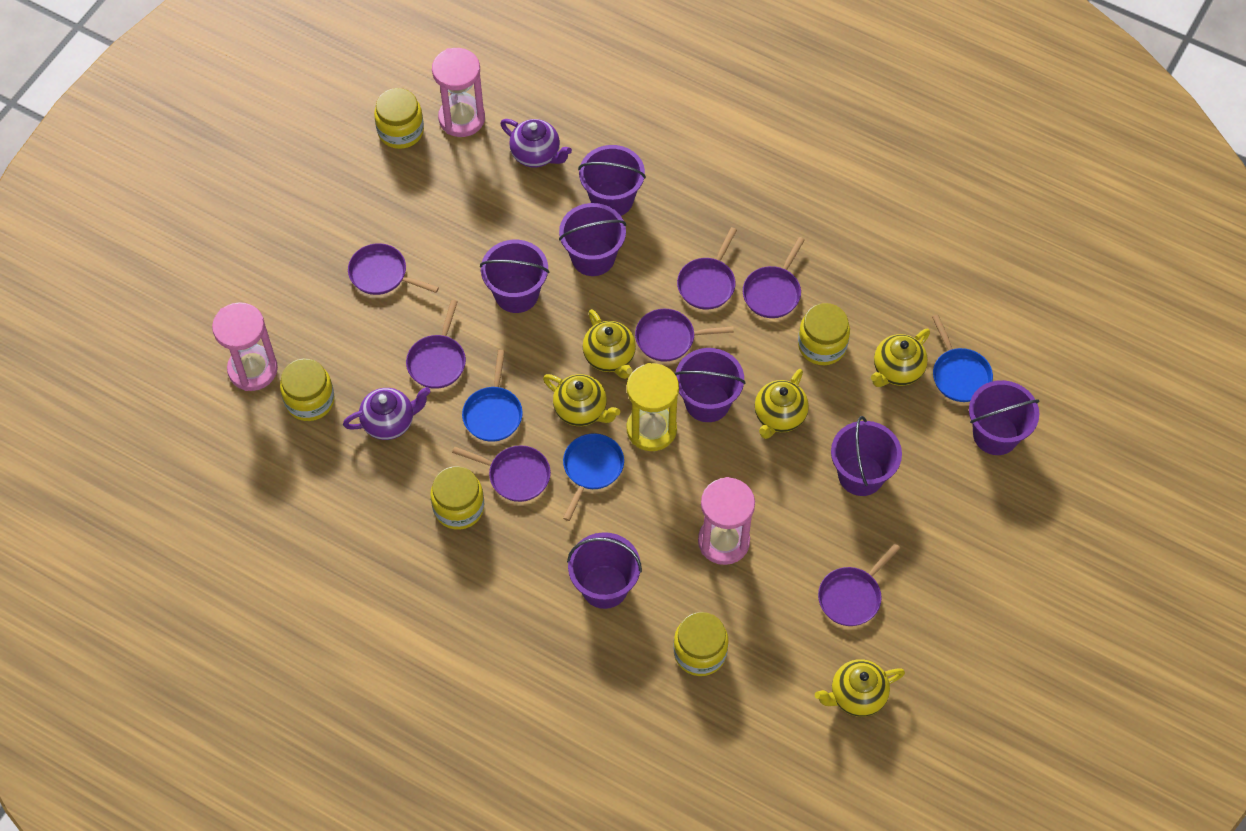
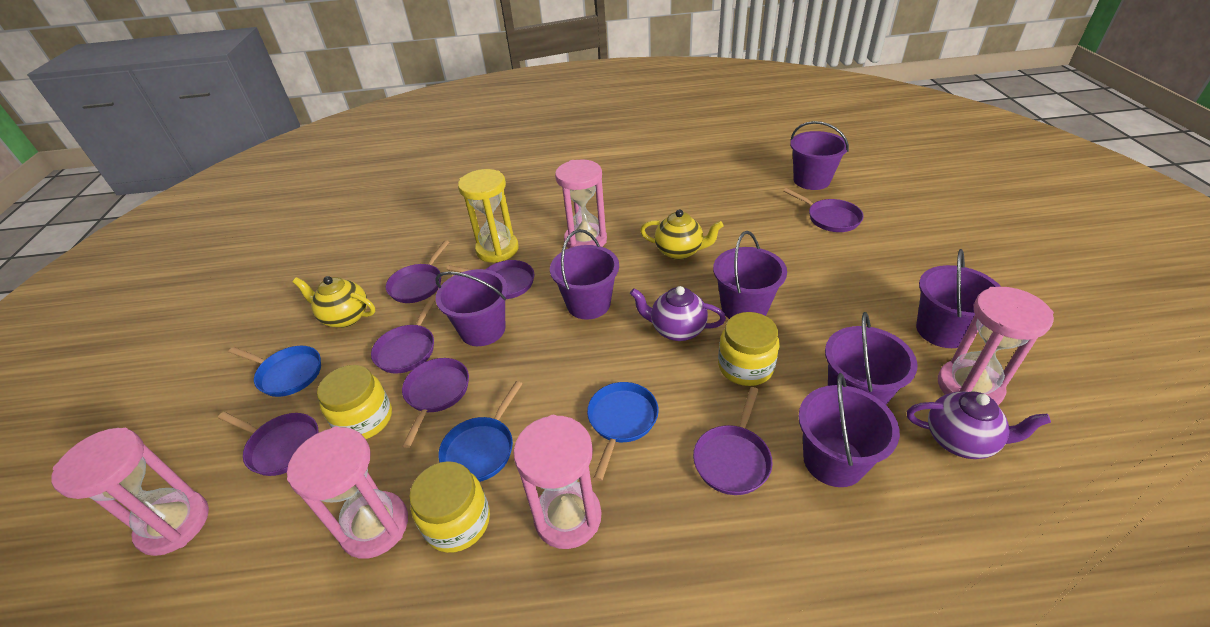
pink hourglass: [212,302,278,391] [432,48,485,137] [698,477,755,565] = 3 -> [51,428,209,556] [287,427,408,559] [513,415,602,549] [555,160,607,249] [938,287,1054,405] = 5
yellow jar: [280,359,335,421] [374,88,424,149] [430,466,484,530] [673,612,728,676] [798,303,850,365] = 5 -> [317,365,392,439] [409,461,490,553] [718,312,780,386] = 3
yellow teapot: [543,374,620,426] [583,309,636,379] [755,369,809,439] [815,659,905,717] [871,329,930,387] = 5 -> [293,276,376,328] [640,209,724,260] = 2

